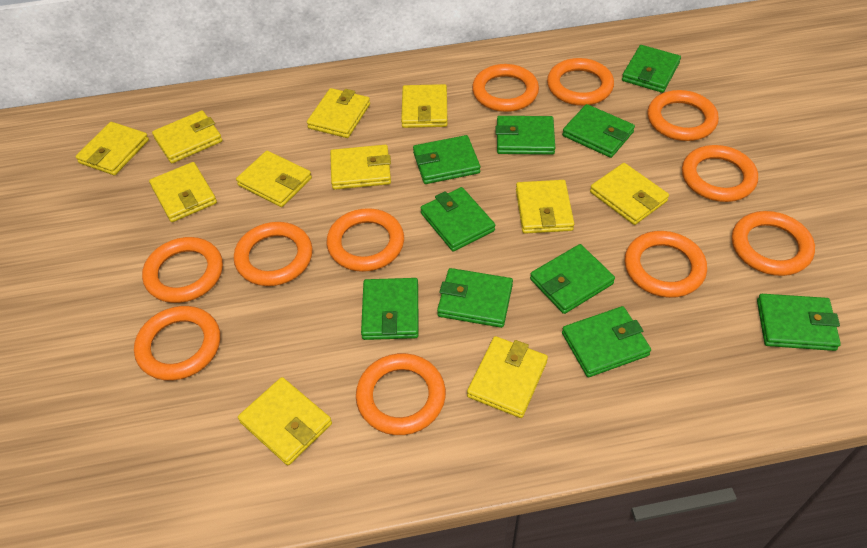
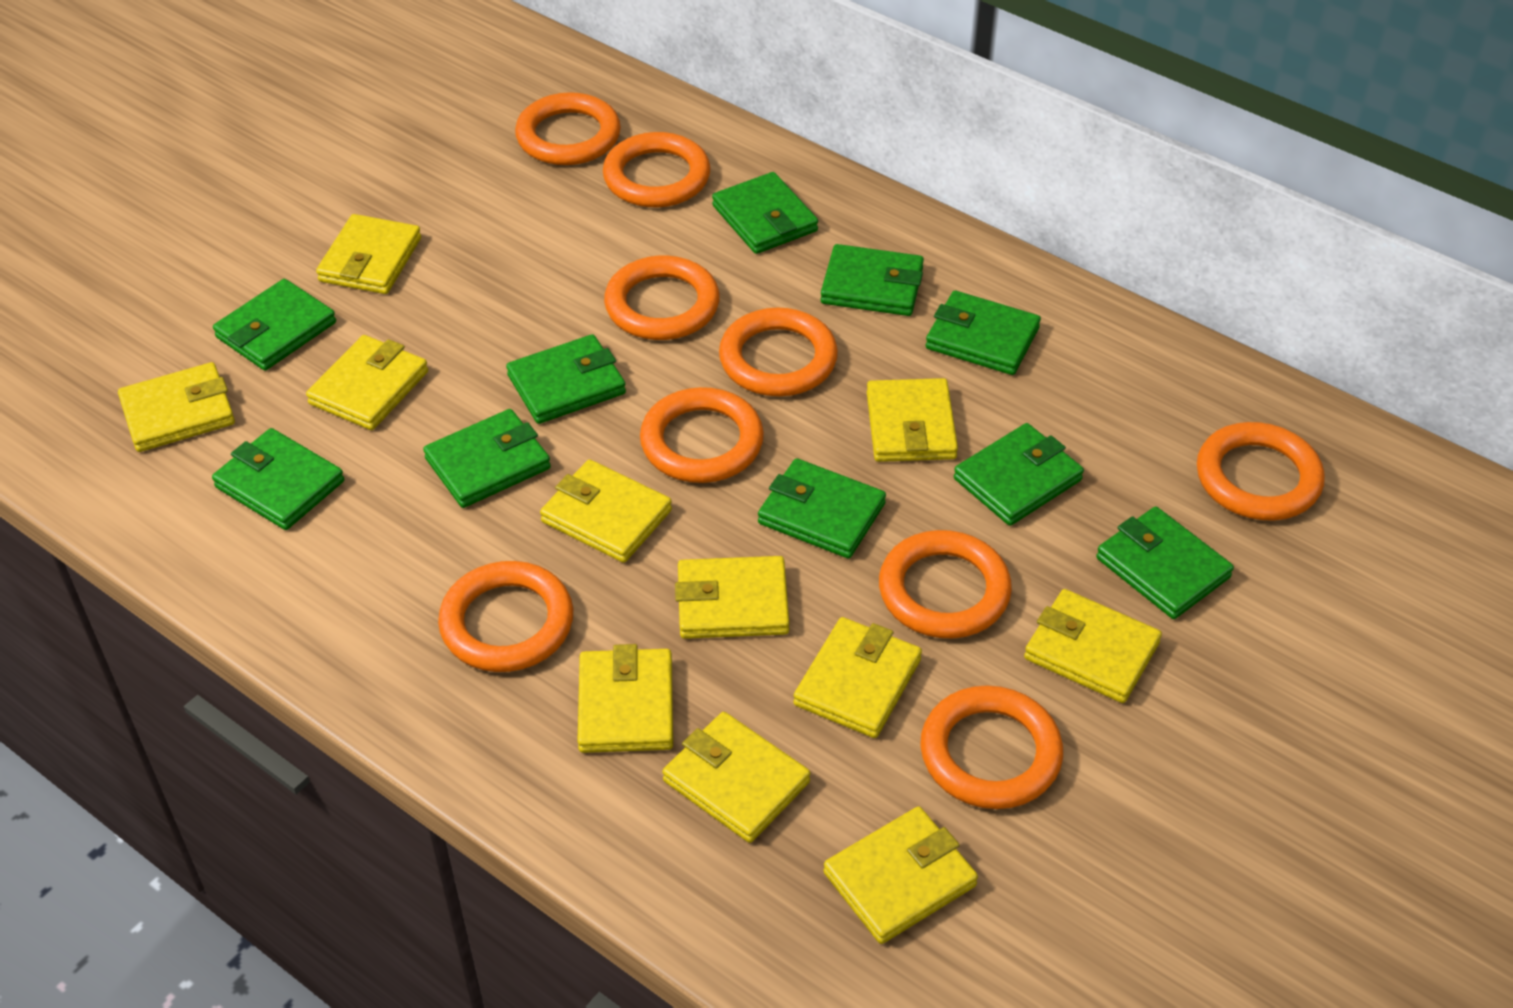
orange ring: [134,306,220,381] [142,237,223,303] [234,222,313,286] [327,208,404,272] [356,353,446,435] [472,64,539,112] [547,58,614,106] [625,231,707,298] [647,90,719,141] [682,145,758,202] [732,211,815,276] = 11 -> [438,561,573,672] [515,92,621,165] [603,132,710,207] [604,255,720,340] [640,387,764,483] [719,308,838,396] [879,530,1012,638] [920,685,1063,809] [1197,422,1325,521] = 9

